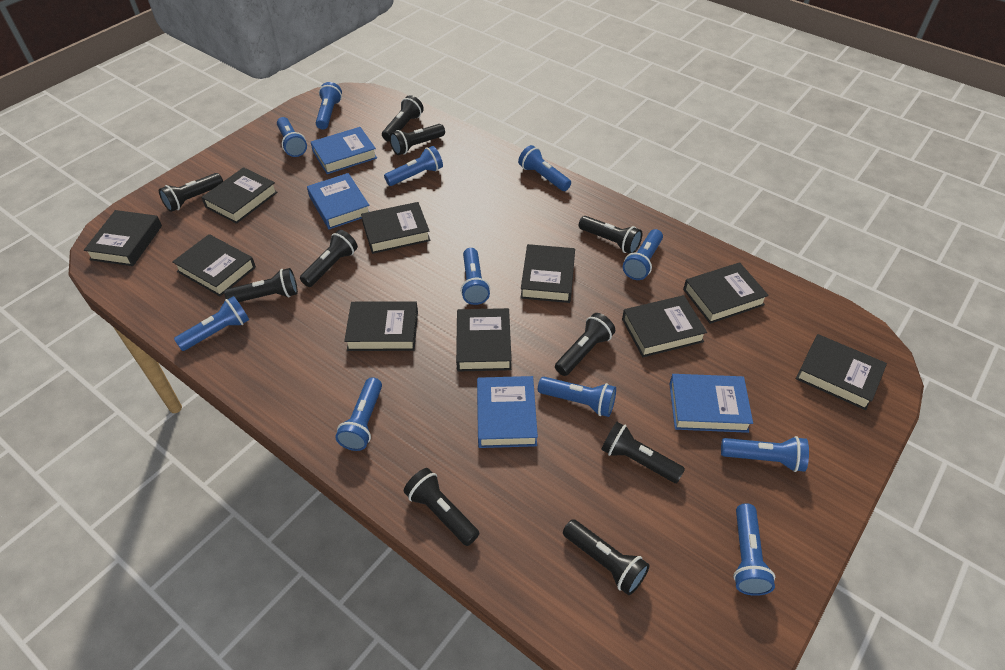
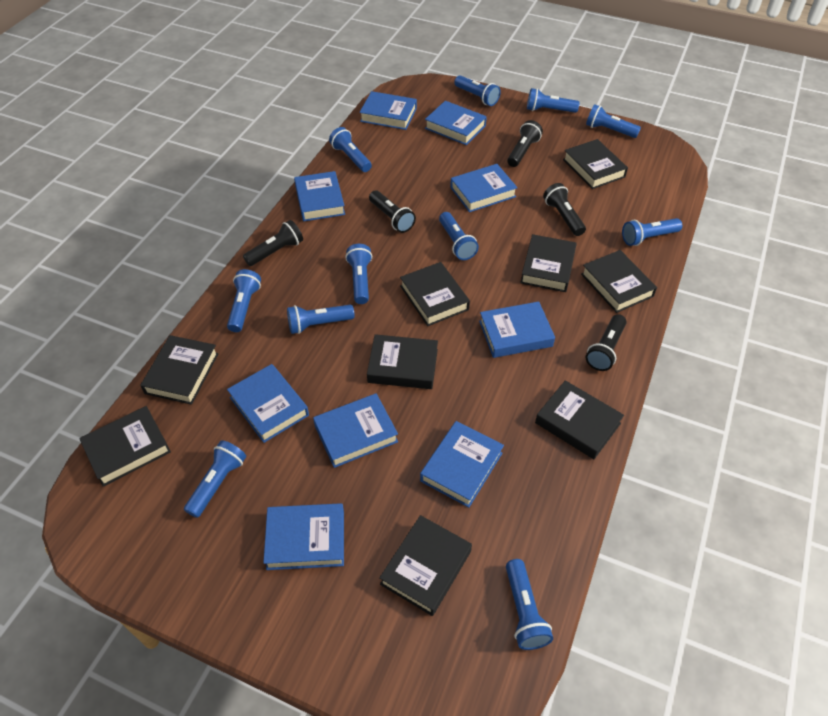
black book: [84,210,162,266] [172,234,256,296] [201,167,278,224] [344,301,418,351] [361,202,431,254] [456,308,512,372] [520,244,575,303] [622,295,707,357] [683,262,769,324] [796,334,887,410] = 10 -> [79,406,171,487] [140,335,219,405] [367,334,438,389] [379,515,472,616] [400,262,470,326] [520,234,577,292] [535,380,624,459] [563,139,628,189] [581,250,657,313] = 9
black flashlight: [159,173,223,212] [224,268,298,302] [300,230,358,287] [382,95,424,142] [390,124,445,155] [404,468,479,546] [555,313,615,376] [563,519,649,595] [579,216,642,254] [601,422,685,483] = 10 -> [243,220,303,266] [369,190,416,233] [507,120,543,167] [543,183,586,236] [586,314,627,371] = 5
blue book: [307,173,369,230] [311,127,377,174] [477,376,538,448] [669,374,753,433] = 4 -> [227,364,309,443] [263,503,344,570] [294,171,345,221] [313,393,398,468] [360,91,417,130] [420,421,504,508] [425,101,487,145] [450,164,518,212] [479,302,555,358] = 9

